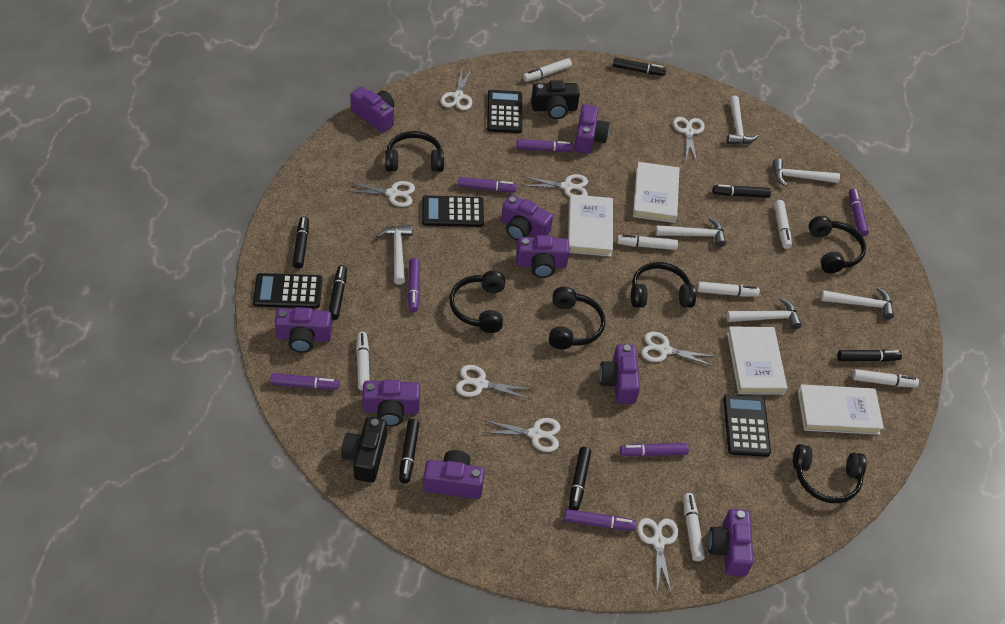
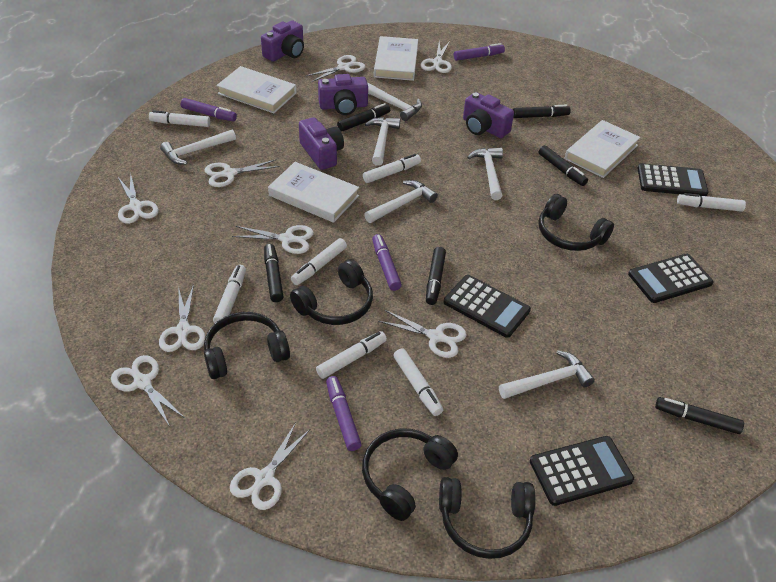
black camera: [341,417,387,483] [531,80,580,119] = 2 -> none = 0
black headphones: [385,131,444,172] [449,271,505,333] [549,287,606,349] [631,262,696,308] [793,444,866,503] [808,216,866,273] = 6 -> [204,312,290,379] [290,259,373,325] [362,428,458,521] [439,477,536,559] [538,194,614,251] = 5
black marker: [292,217,309,269] [329,265,347,320] [399,419,419,483] [569,447,591,510] [613,57,666,76] [713,185,771,198] [837,349,902,362] = 7 -> [264,244,283,302] [337,103,390,132] [426,247,446,305] [513,105,571,118] [539,145,588,186] [655,397,744,434] = 6
purple camera: [274,307,332,353] [350,86,395,133] [362,380,420,426] [423,450,485,499] [501,195,553,241] [516,235,570,278] [574,104,610,154] [599,344,640,404] [708,509,754,577] = 9 -> [261,20,304,61] [299,117,344,170] [318,74,368,115] [463,92,514,138] = 4
purple marker: [270,373,339,390] [408,258,420,312] [458,177,517,192] [516,139,573,152] [564,509,636,531] [620,443,689,457] [849,189,869,237] = 7 -> [181,98,237,121] [326,376,361,451] [372,234,402,291] [454,43,505,61] = 4
white scissors: [346,181,415,207] [440,68,472,110] [455,365,530,400] [482,418,561,452] [524,174,588,197] [637,518,678,594] [641,332,715,366] [673,117,705,162] = 8 -> [111,355,185,427] [117,173,159,224] [159,285,206,352] [204,160,280,187] [230,423,310,510] [232,225,314,254] [306,55,366,82] [378,310,467,358] [420,41,452,73] = 9

